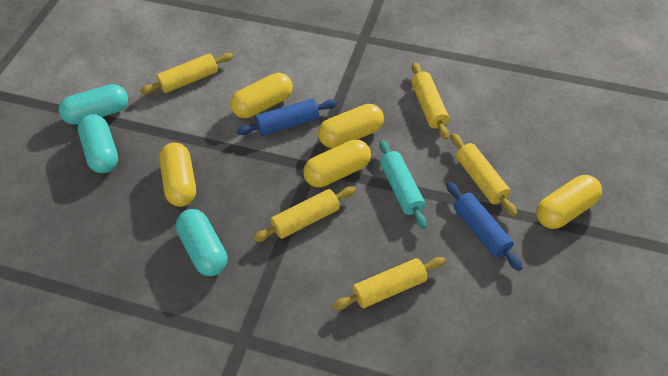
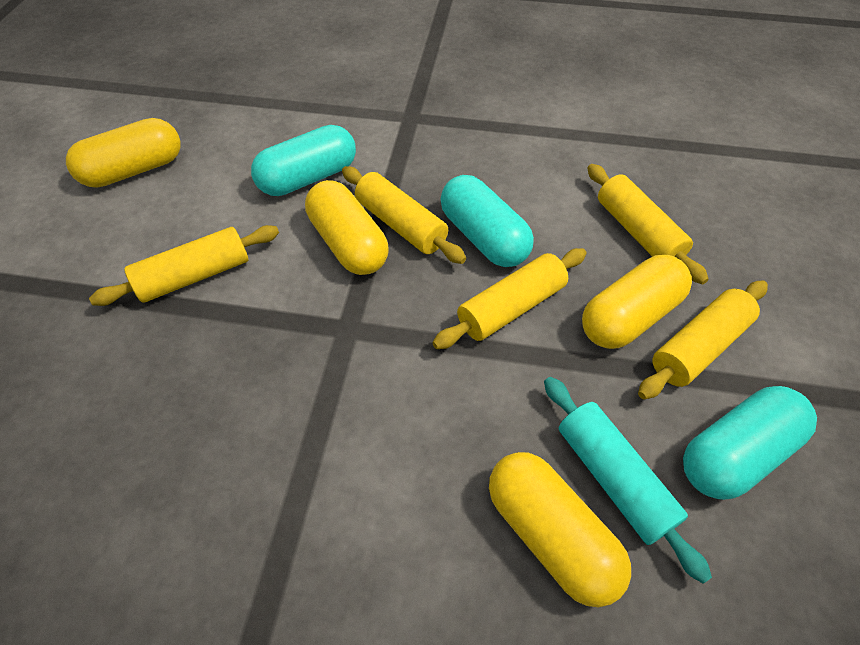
blue rolling pin: [237,99,337,136] [446,182,523,271] = 2 -> none = 0
yellow capsule: [159,143,196,207] [230,73,293,118] [303,140,371,188] [318,104,384,148] [536,175,602,229] = 5 -> [66,118,181,188] [305,180,389,275] [489,452,631,607] [582,255,692,349] = 4

